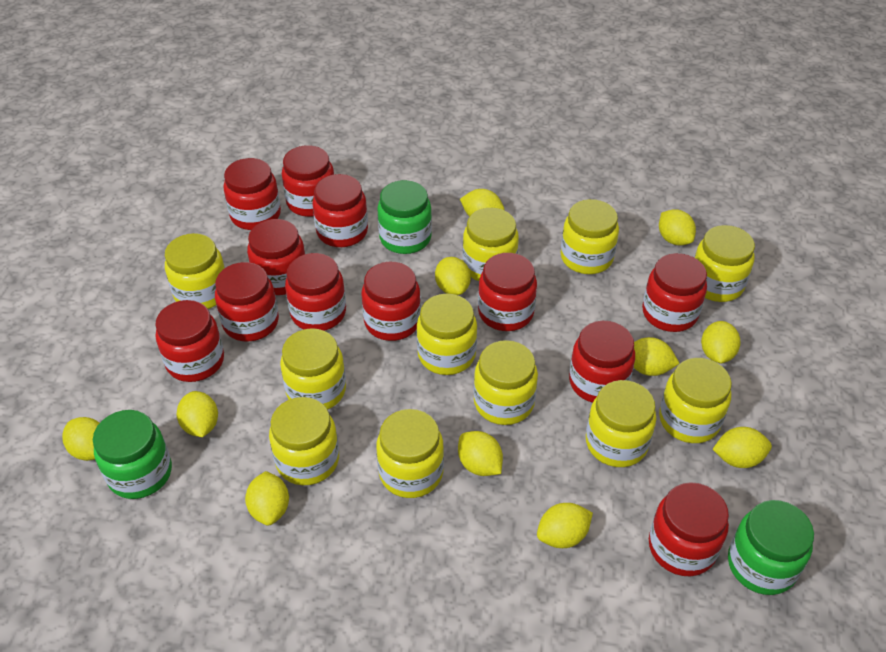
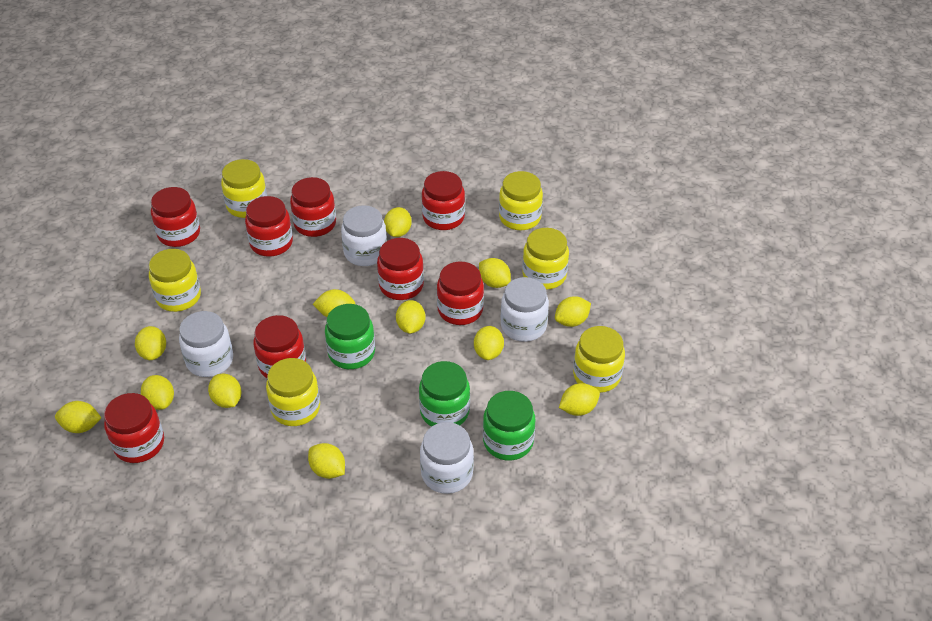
red jar: [156,300,224,382] [215,262,279,342] [223,158,281,230] [247,219,305,295] [282,145,334,217] [285,253,346,331] [312,174,368,247] [362,262,421,341] [478,253,537,331] [569,321,635,403] [642,253,707,332] [649,482,729,576] = 12 -> [104,393,164,463] [151,187,200,247] [245,196,293,257] [253,315,306,378] [290,177,336,237] [377,238,424,300] [422,171,465,230] [437,262,484,325] = 8
white jar: none = 0 -> [179,311,233,377] [341,205,387,266] [420,422,474,494] [501,277,549,342] = 4
yellow jar: [165,233,225,309] [269,397,339,485] [280,328,346,410] [376,409,444,498] [417,294,477,375] [463,208,519,281] [473,340,538,425] [560,199,619,274] [586,380,656,467] [659,358,732,443] [694,225,755,302] = 11 -> [149,249,201,312] [221,159,267,218] [266,358,320,426] [499,171,543,230] [523,228,569,290] [573,326,625,393] = 6
yellow lemon: [62,417,99,461] [176,391,218,437] [245,471,289,526] [435,257,471,295] [458,431,503,476] [460,189,505,217] [537,503,593,548] [634,337,680,376] [659,209,696,245] [701,321,741,363] [713,427,772,468] = 11 -> [55,401,101,433] [135,326,166,360] [141,375,174,410] [208,374,241,408] [308,443,345,479] [313,289,355,317] [384,207,412,237] [396,300,426,334] [474,326,504,360] [479,258,511,288] [555,296,591,327] [559,383,600,416] = 12

